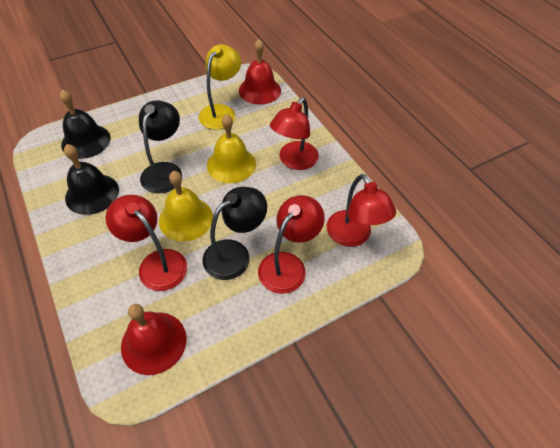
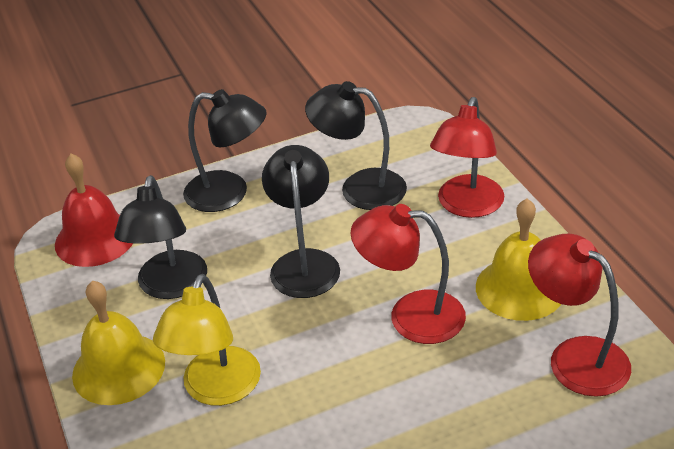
black bell: [60,89,111,159] [64,144,119,215] = 2 -> none = 0
black lamp: [139,100,182,193] [202,187,267,280] = 2 -> [114,175,207,299] [183,89,267,212] [262,145,340,298] [305,81,407,210] = 4
red bell: [121,304,187,375] [239,39,281,105] = 2 -> [55,154,133,267] = 1
red lamp: [105,195,187,291] [258,195,325,294] [270,98,319,170] [327,174,396,247] = 4 -> [350,204,466,344] [430,97,504,218] [528,234,631,397] = 3

